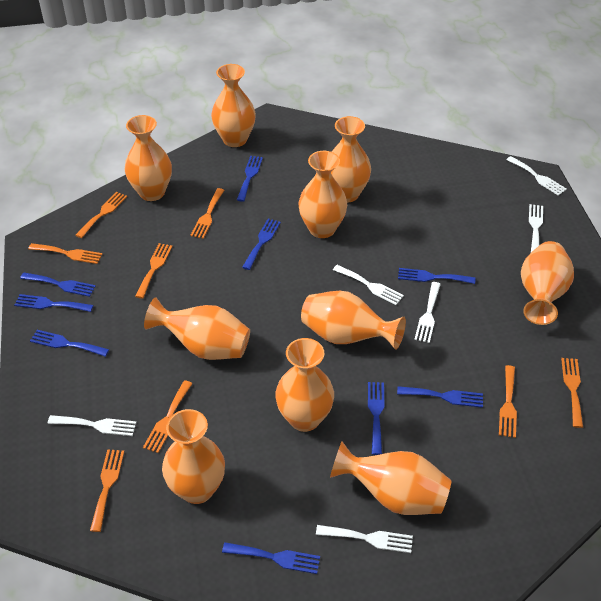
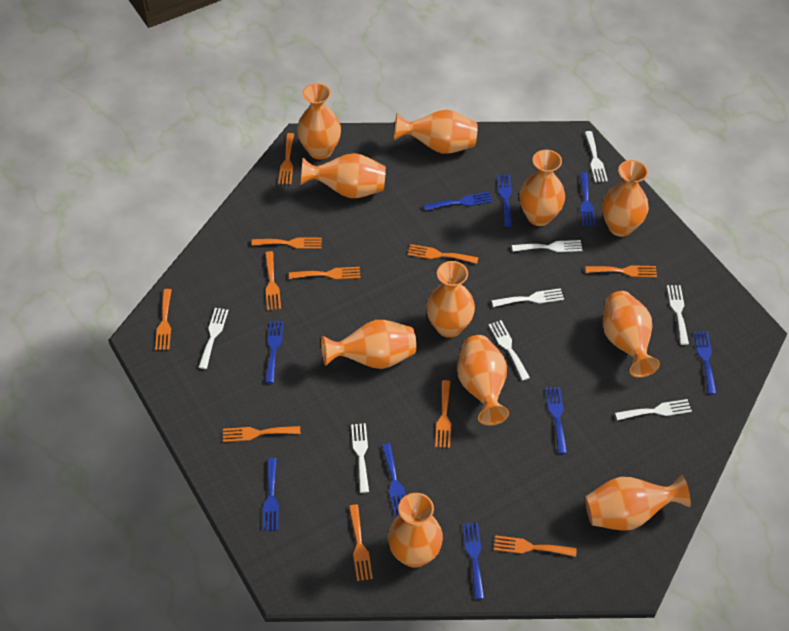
orange fork: [28,243,102,264] [76,192,127,238] [90,449,124,532] [135,243,172,299] [143,380,193,453] [190,188,224,239] [499,365,517,438] [561,358,583,428] = 8 -> [155,289,172,350] [223,426,300,442] [252,237,322,249] [265,251,281,310] [278,133,294,184] [289,267,360,280] [349,504,373,581] [408,244,479,264] [435,380,451,448] [494,535,577,557] [585,265,657,278] = 11
orange vase: [125,115,172,201] [144,297,250,360] [162,409,225,504] [211,64,256,147] [275,338,334,432] [298,151,347,238] [301,291,406,350] [330,442,451,515] [331,116,371,202] [521,241,574,325] = 10 -> [297,83,341,160] [301,153,386,198] [321,320,416,369] [388,493,443,568] [394,110,478,154] [426,261,475,338] [457,335,509,425] [519,150,565,226] [585,475,691,531] [602,160,649,237] [603,291,660,378] = 11
white fork: [48,415,137,436] [316,525,413,553] [333,265,404,305] [414,282,441,343] [506,156,567,196] [529,204,543,252] = 6 -> [198,308,229,369] [351,423,369,493] [489,320,530,381] [492,288,564,307] [512,240,583,252] [585,131,608,182] [615,399,692,420] [667,285,689,345] = 8

